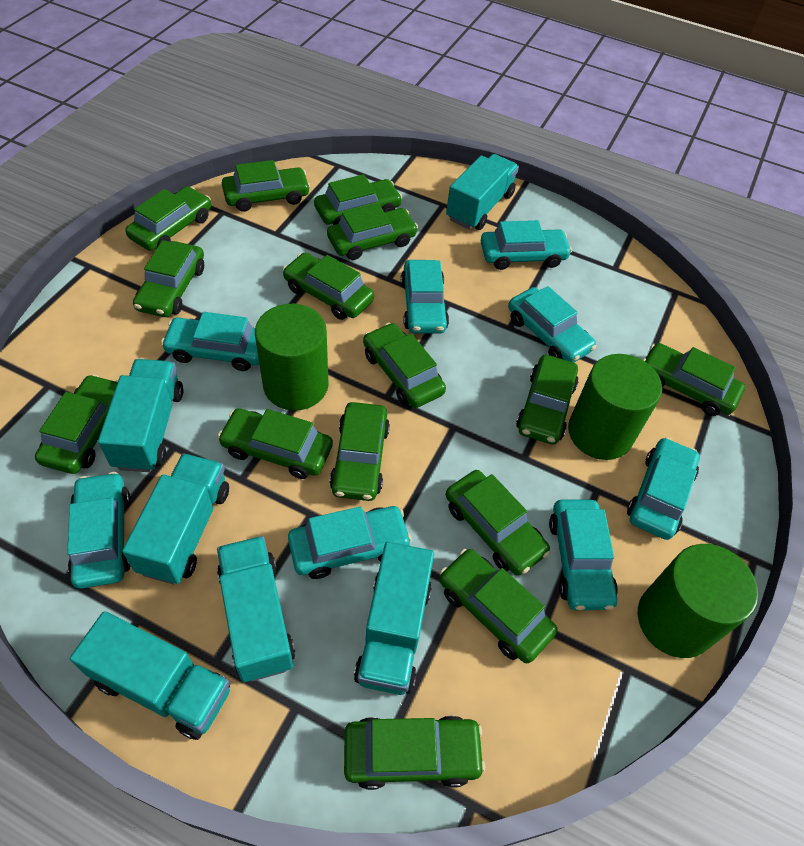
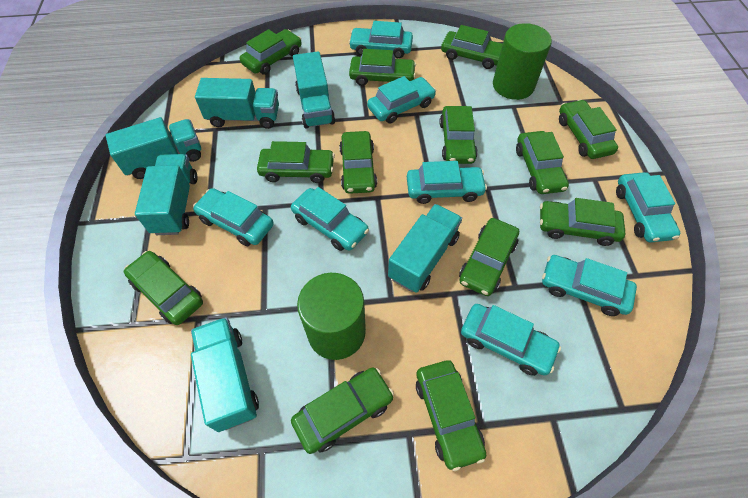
green car: [35,374,118,474] [125,186,211,251] [133,240,204,317] [218,408,333,479] [222,160,310,212] [283,253,374,320] [314,174,402,225] [327,204,418,260] [329,402,390,501] [344,716,485,790] [363,323,446,408] [439,549,558,663] [446,470,550,576] [516,355,578,445] [643,343,745,416] = 15 -> [124,251,203,325] [240,29,302,75] [257,141,335,183] [291,367,394,454] [339,131,377,194] [349,49,416,86] [416,360,486,471] [439,106,478,164] [441,25,503,69] [459,218,519,296] [516,131,569,194] [540,198,625,246] [559,99,618,159] = 13
green cylinder: [255,304,329,411] [568,354,662,460] [638,544,758,658] = 3 -> [297,273,366,360] [493,23,552,100] = 2

